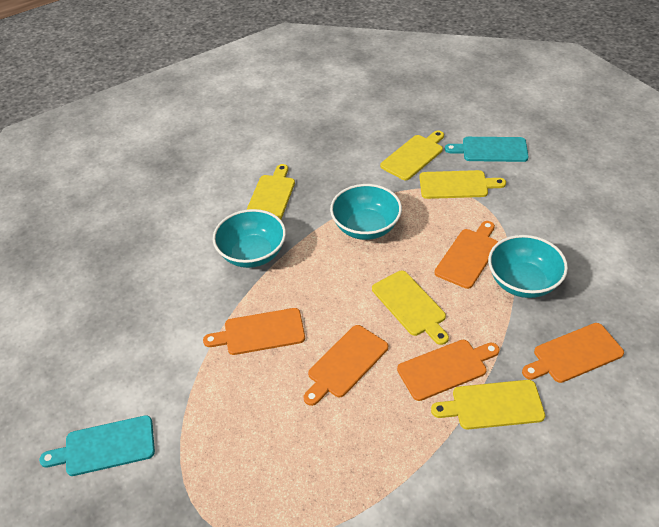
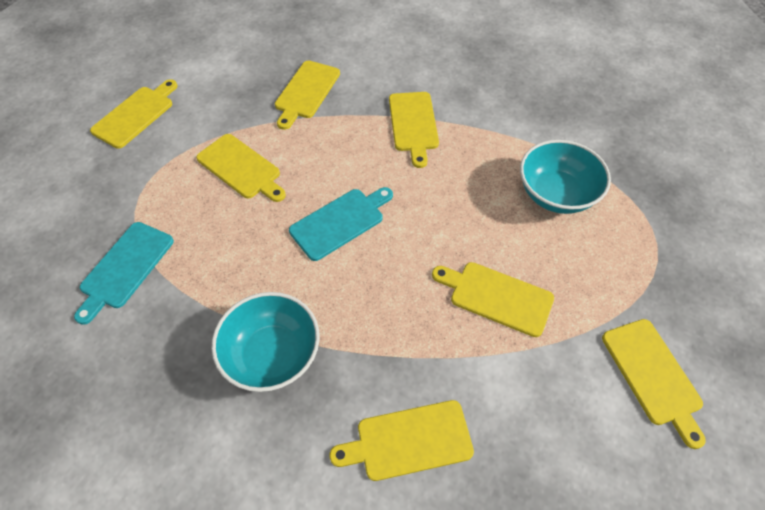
orange cutting board: [203,308,305,355] [303,325,388,406] [397,340,499,401] [435,221,498,289] [522,323,624,383] = 5 -> none = 0
turquoise bowl: [213,209,286,268] [330,184,402,240] [488,235,568,298] = 3 -> [211,292,320,392] [520,140,611,214] = 2
yellow cutting board: [246,164,295,219] [372,271,449,345] [380,131,444,180] [419,170,506,199] [431,380,545,429] = 5 -> [90,79,178,148] [196,134,286,202] [275,60,340,130] [330,400,474,481] [389,92,439,168] [432,262,554,337] [602,319,706,449] = 7

